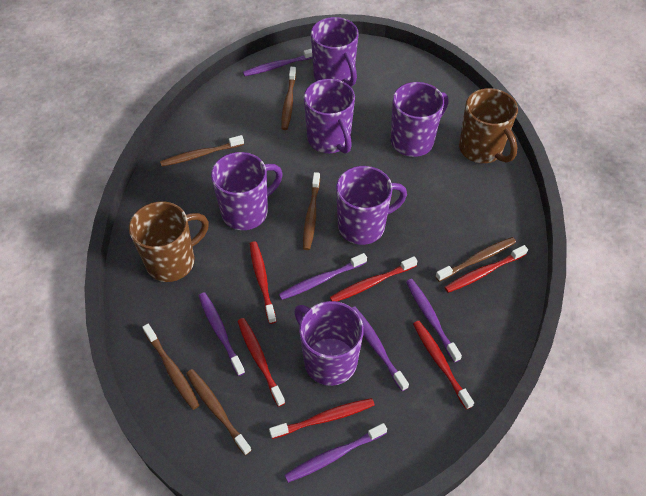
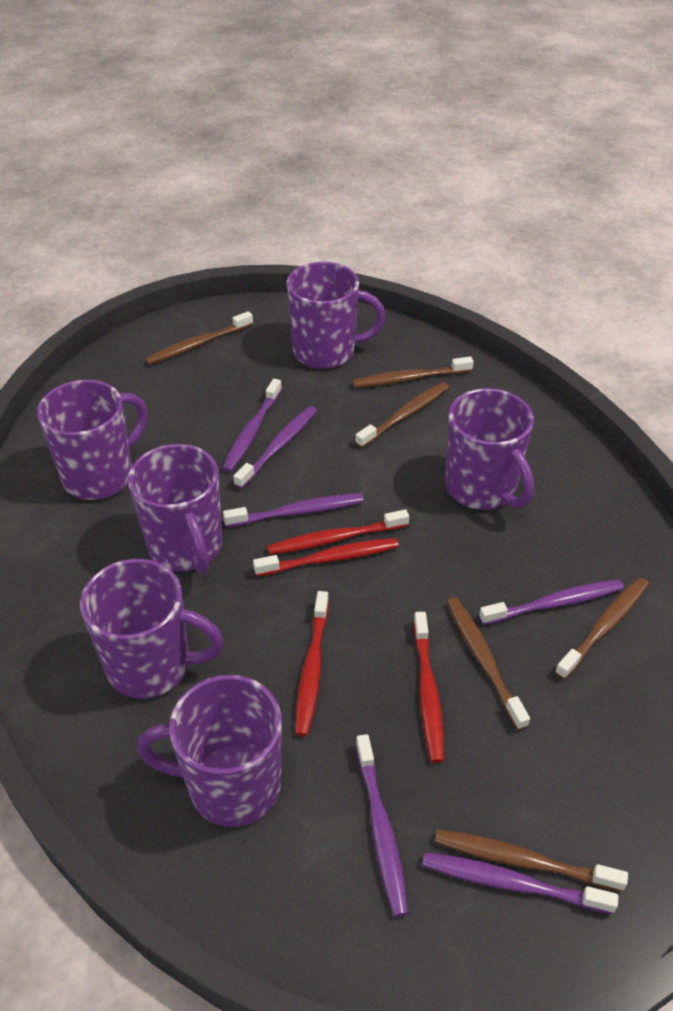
brown mug: [129,201,209,282] [459,88,518,163] = 2 -> none = 0
red toothbrush: [237,318,285,407] [250,241,276,324] [269,398,375,439] [330,256,417,301] [413,321,474,410] [445,245,528,293] = 6 -> [253,538,399,576] [268,509,409,555] [295,591,329,736] [413,612,444,763] = 4

